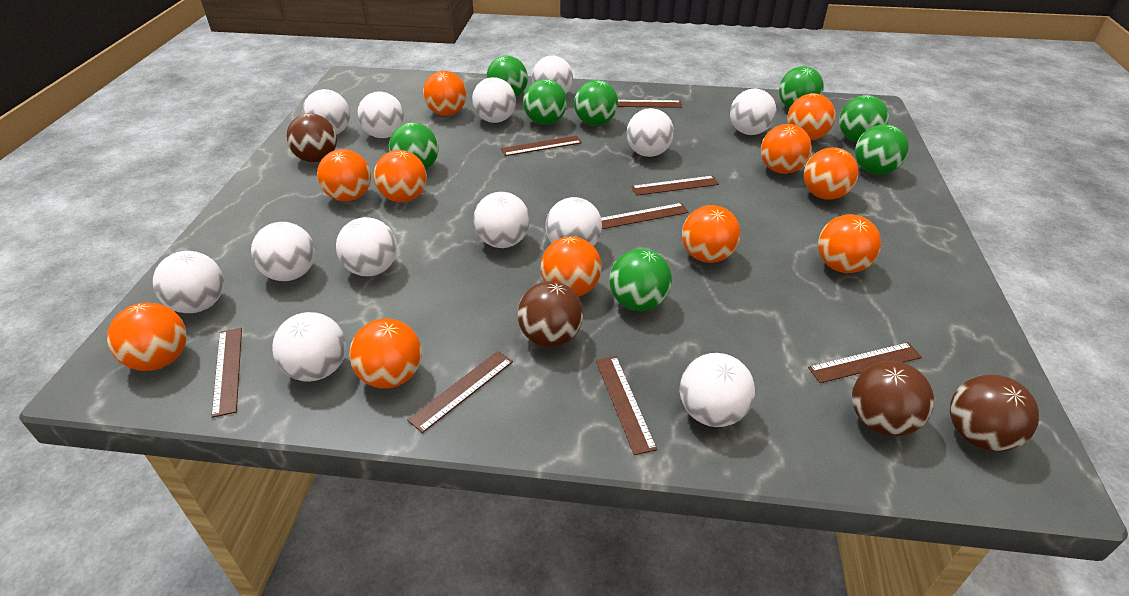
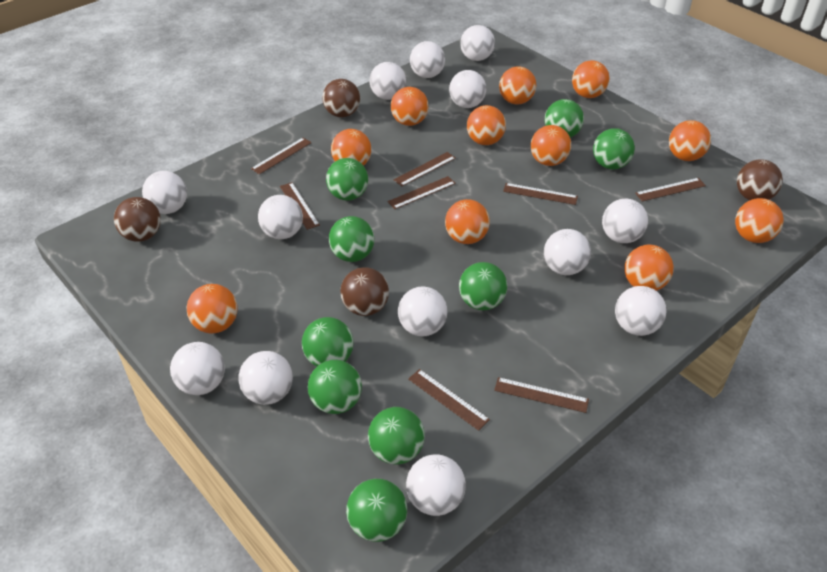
green ball: [389,122,439,170] [487,56,528,97] [523,79,567,125] [574,80,618,126] [609,249,672,311] [779,66,824,108] [839,95,889,142] [855,124,909,174] = 8 -> [302,317,354,366] [308,360,362,414] [326,158,368,201] [329,216,374,262] [346,479,407,542] [368,407,425,465] [459,262,507,310] [545,99,584,138] [593,128,635,169] = 9

